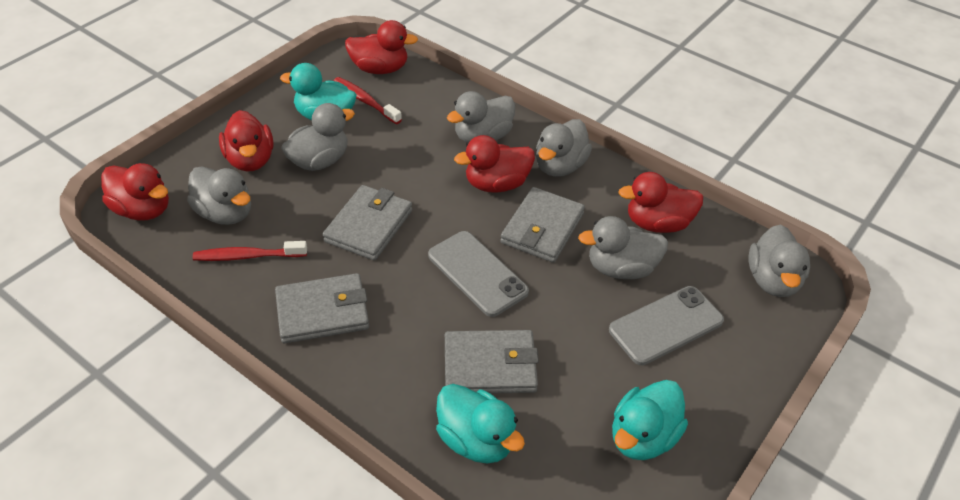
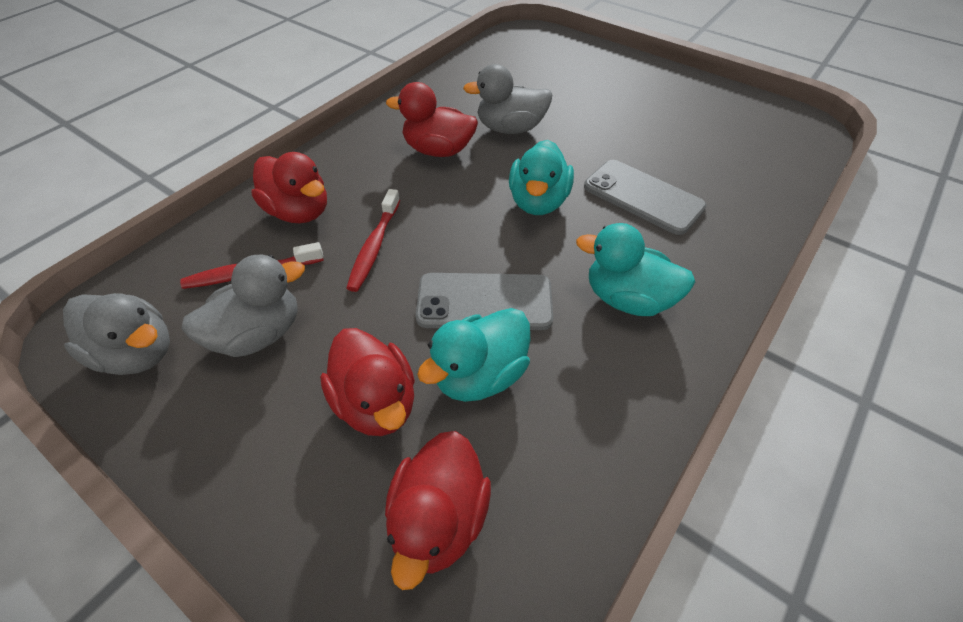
grey duck: [187,166,251,225] [281,103,355,171] [447,91,515,143] [536,119,592,177] [578,216,668,279] [749,225,810,297] = 6 -> [63,293,170,375] [181,255,305,357] [463,64,552,134] = 3
grey wallet: [275,273,369,344] [323,185,412,261] [445,330,539,394] [500,187,585,263] = 4 -> none = 0
red duck: [101,163,169,221] [219,110,273,172] [345,20,418,74] [454,135,535,193] [618,172,703,233] = 5 -> [251,152,327,223] [320,328,415,436] [385,431,491,590] [386,82,478,157] = 4

